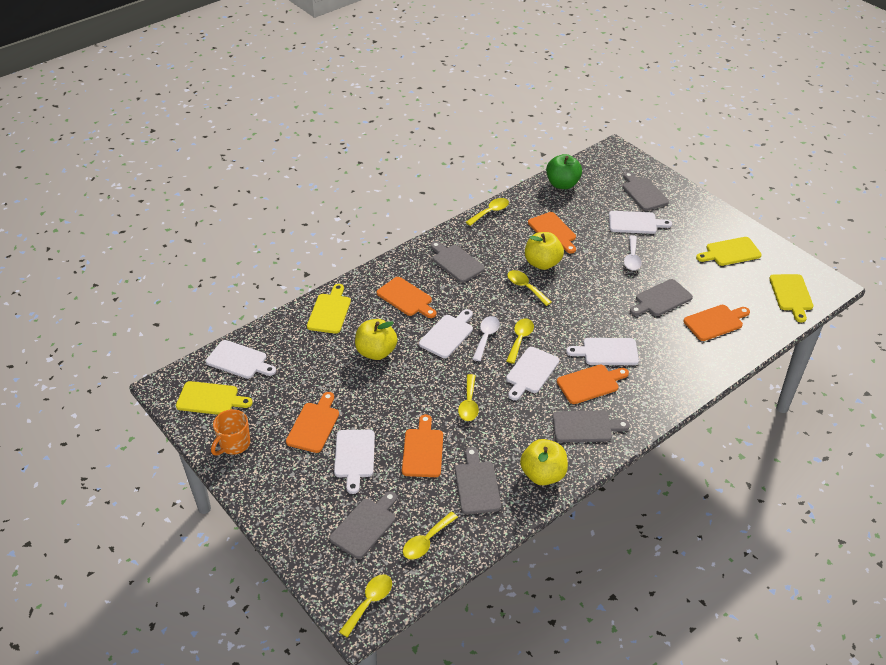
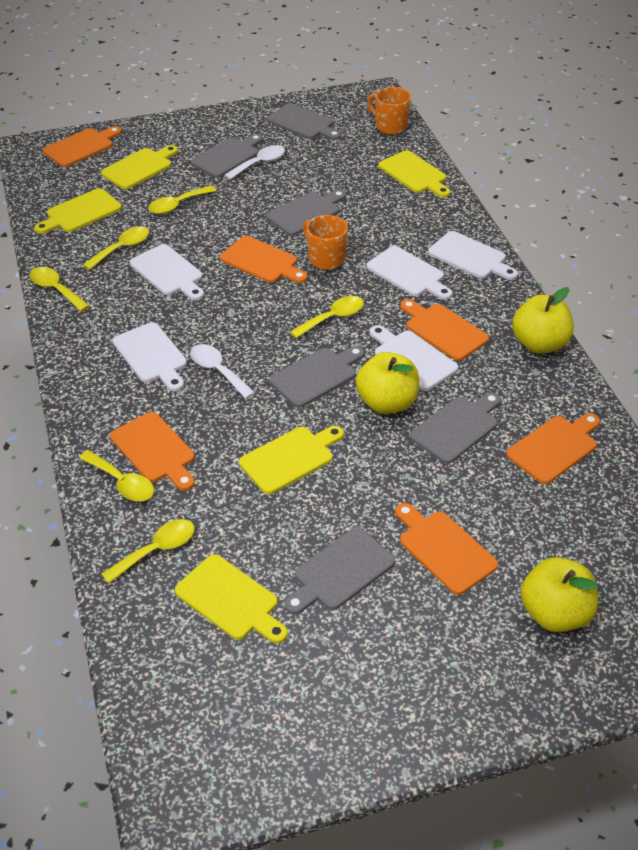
green apple: [546,154,582,189] = 1 -> none = 0
orange mug: [211,409,250,456] = 1 -> [303,215,348,270] [367,87,411,135] = 2
white cutting board: [206,340,276,379] [334,430,375,494] [419,309,473,358] [506,347,559,400] [566,338,639,365] [609,211,672,234] = 6 -> [112,322,187,391] [130,244,204,300] [366,246,452,300] [370,325,458,391] [428,231,518,280] = 5
yellow cutting board: [176,381,253,415] [307,284,351,334] [696,237,762,266] [769,274,813,322] = 4 -> [34,188,122,234] [101,145,178,189] [175,554,288,644] [239,426,344,494] [378,150,451,197] = 5

